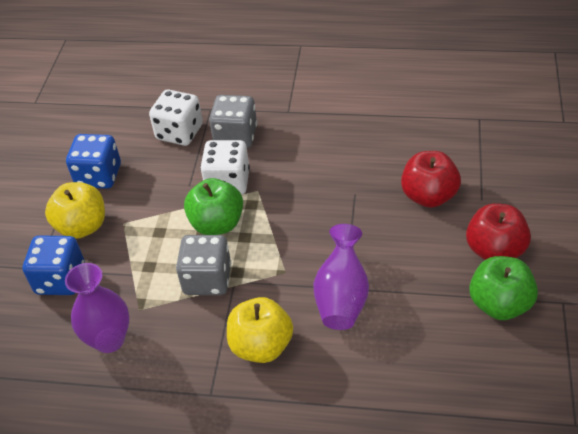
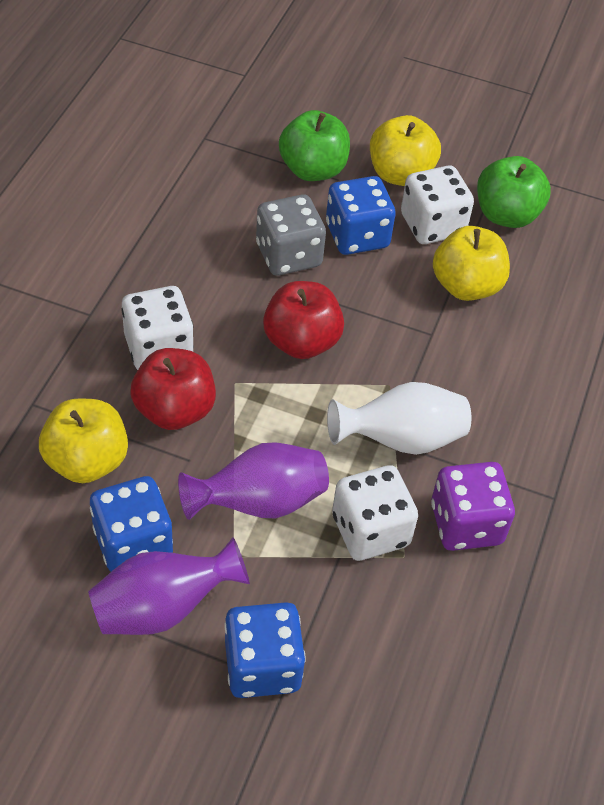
blue dice: [23,235,85,295] [66,134,121,189] = 2 -> [90,476,173,572] [225,602,306,698] [326,176,396,255] = 3
grey dice: [176,235,231,295] [209,95,257,148] = 2 -> [256,194,326,276] = 1
purple dice: none = 0 -> [431,462,515,551] = 1
white dice: [149,90,203,146] [200,140,250,195] = 2 -> [121,286,194,370] [332,465,418,561] [401,166,474,244] = 3
white vase: none = 0 -> [327,382,471,455] = 1
yellow apple: [45,182,105,239] [227,297,293,363] = 2 -> [39,399,128,483] [370,115,441,186] [433,226,510,301] = 3

